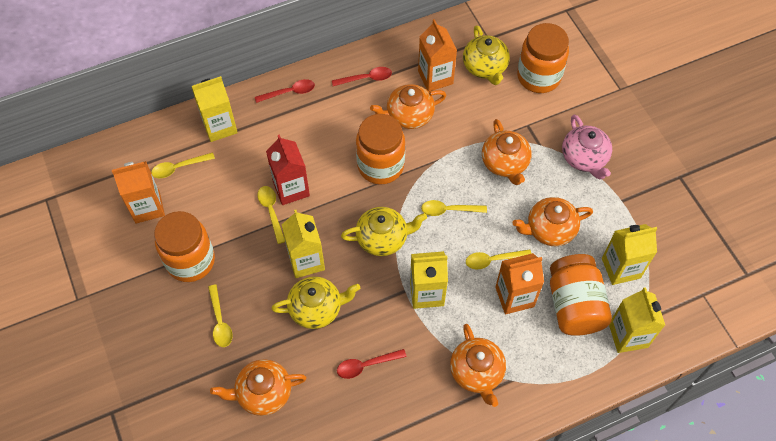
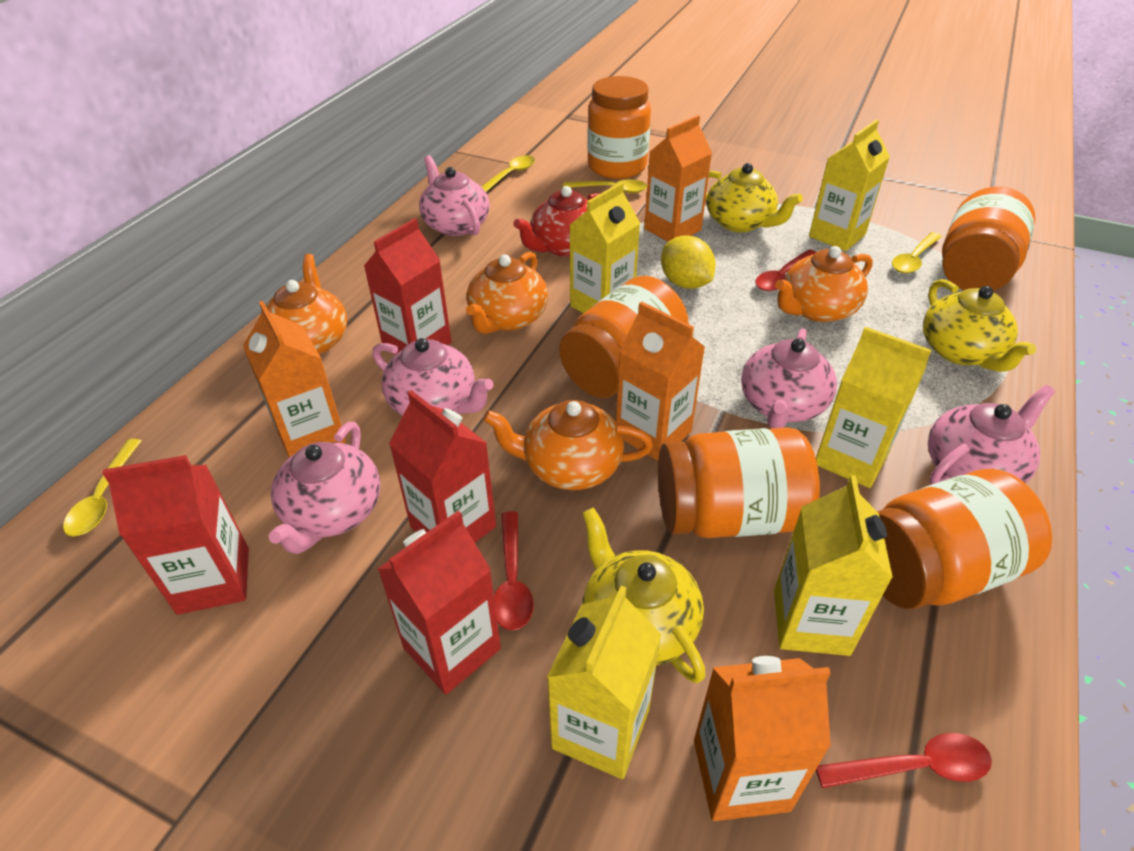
orange carton: [112,161,165,224] [418,19,457,92] [495,253,544,314] = 3 -> [243,301,346,458] [616,301,705,461] [644,115,712,242] [694,656,831,821] = 4
orange jar: [154,211,215,282] [356,114,405,184] [517,23,569,93] [550,254,612,336] = 4 -> [559,276,689,398] [587,76,651,179] [658,427,820,538] [877,469,1052,609] [942,186,1035,291] = 5
orange teapot: [210,359,307,416] [370,84,446,129] [450,324,506,407] [482,119,532,185] [513,197,593,246] = 5 -> [260,254,347,355] [466,252,548,334] [483,400,653,490] [775,246,873,322] = 4
pink teapot: [562,114,612,180] = 1 -> [268,422,380,554] [372,338,494,416] [419,155,490,236] [741,328,837,428] [928,385,1055,484] = 5
red carton: [266,134,310,205] = 1 -> [102,455,249,615] [364,218,452,355] [378,511,501,694] [389,390,496,543] = 4
red teapot: none = 0 -> [513,186,601,257] = 1
yellow lemon: none = 0 -> [661,235,716,289] = 1
yellow spoon: [151,152,215,178] [208,284,233,347] [257,186,285,244] [421,200,487,216] [466,249,532,270] = 5 -> [63,439,141,537] [482,155,535,192] [563,179,647,193] [892,232,942,274] = 4

